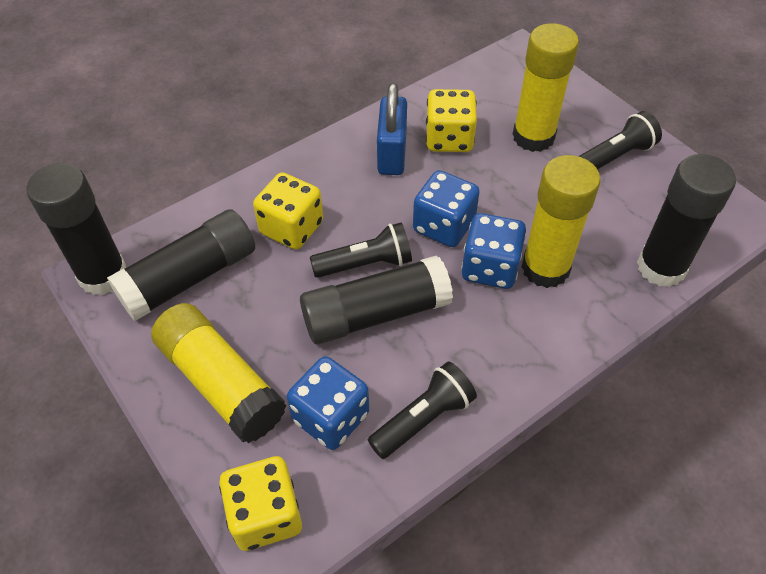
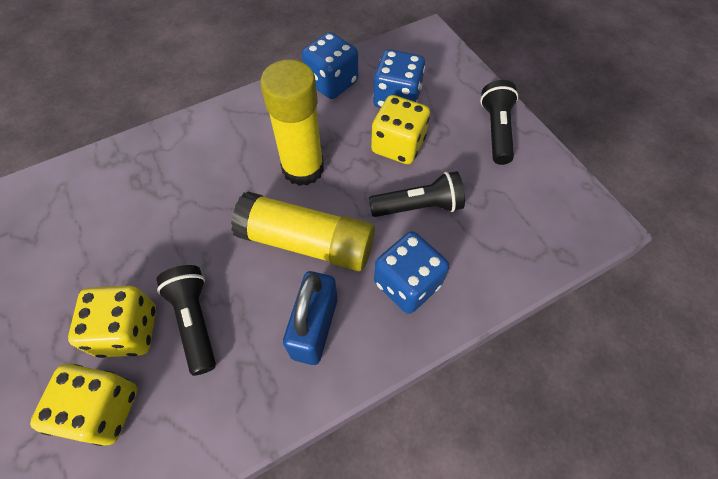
black glue stick: [26,163,126,295] [107,209,255,321] [300,255,453,344] [637,154,736,287] = 4 -> none = 0
yellow glue stick: [151,303,287,443] [512,23,579,152] [521,155,601,288] = 3 -> [231,192,375,271] [260,59,324,186] = 2

